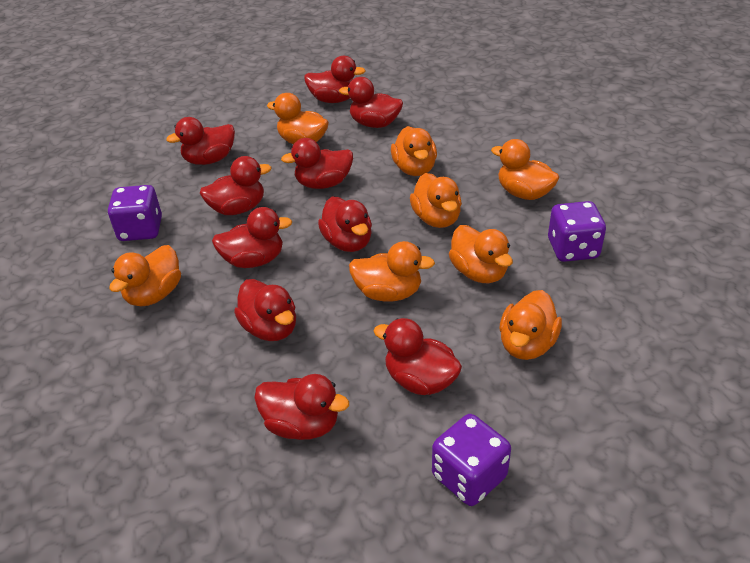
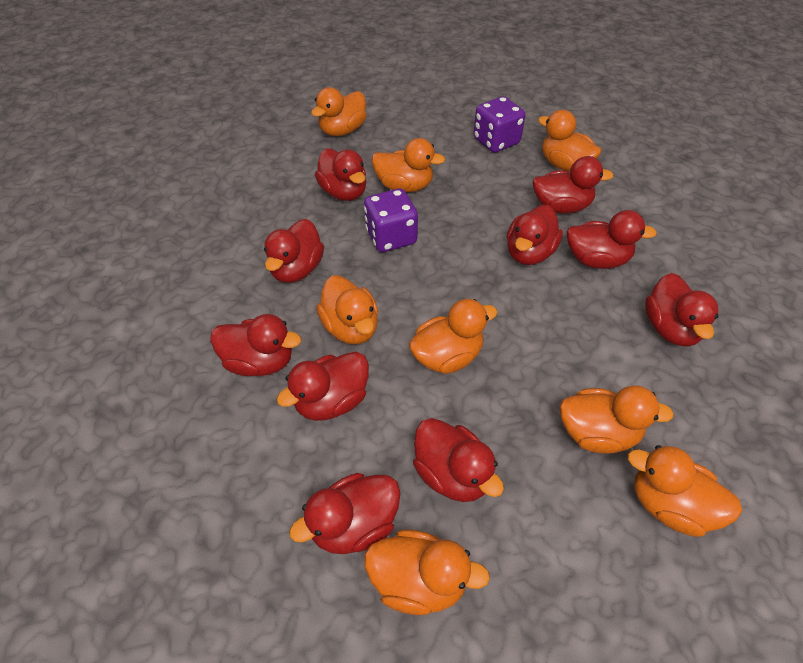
purple dice: [108,185,162,241] [432,414,511,506] [548,201,606,262] = 3 -> [364,189,418,252] [473,96,525,153] = 2

